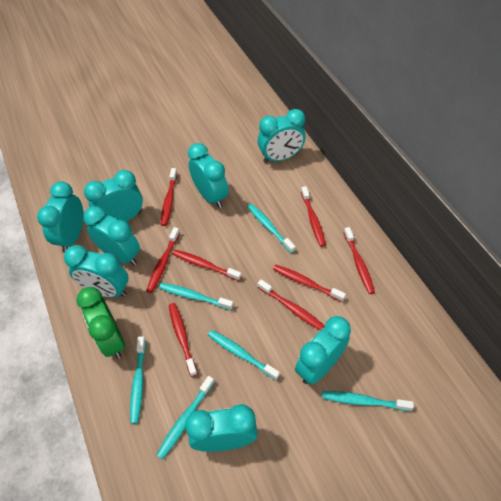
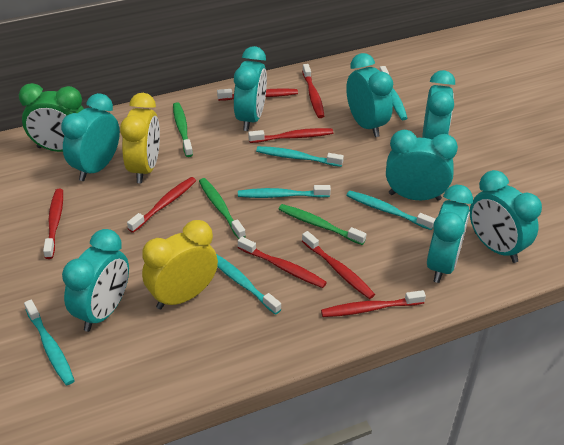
green toothbrush: none = 0 -> [173,102,193,157] [199,178,246,239] [279,204,366,245] = 3
yellow clock: none = 0 -> [120,93,160,183] [142,220,218,309] = 2

